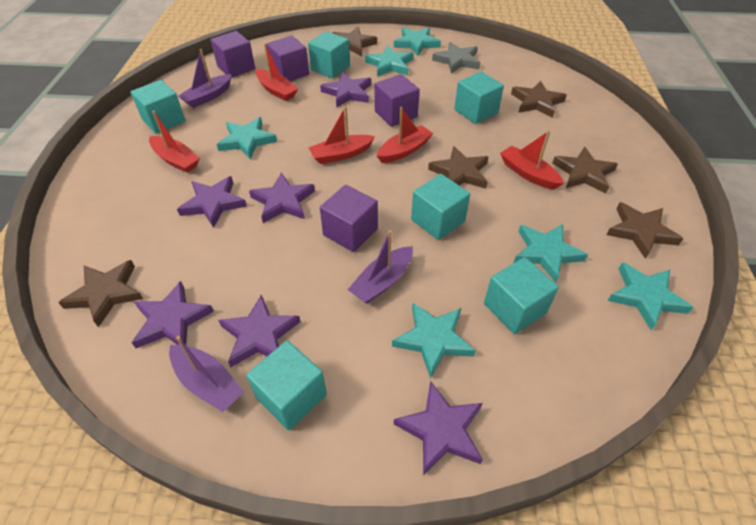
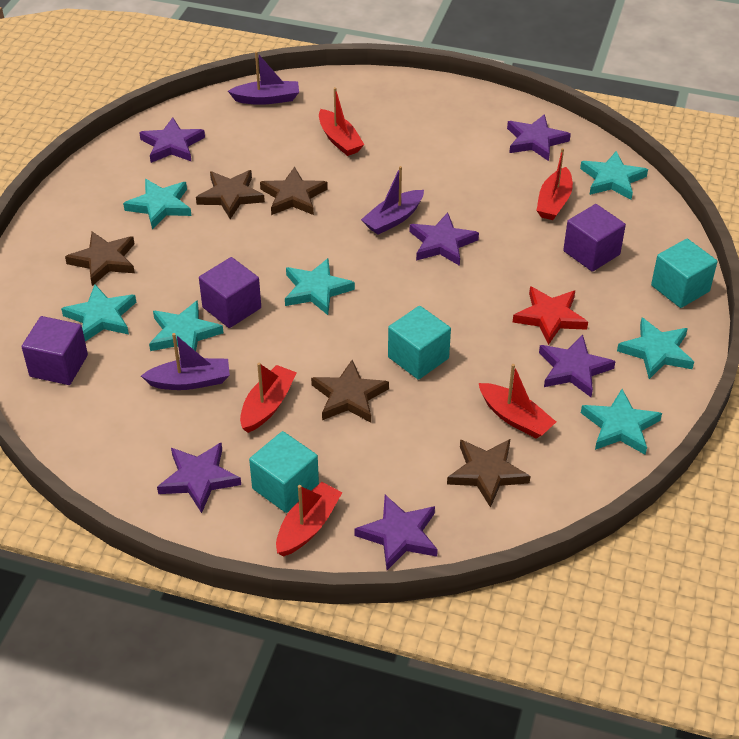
brown star: [58,260,143,327] [332,27,377,56] [428,146,488,188] [511,81,567,118] [552,147,618,193] [607,202,683,259] = 6 -> [65,232,135,286] [196,170,265,219] [260,167,328,215] [311,360,389,423] [447,439,531,508] = 5
grey star: [432,42,481,74] = 1 -> none = 0
purple cube: [210,31,255,78] [266,36,309,81] [320,185,378,252] [374,74,420,127] = 4 -> [22,316,88,385] [199,257,261,328] [563,204,626,272] = 3
red star: none = 0 -> [513,286,588,345] = 1
turquoise cube: [131,80,185,134] [246,340,327,430] [308,31,350,78] [411,174,470,240] [454,72,504,124] [484,257,559,334] = 6 -> [249,431,319,513] [388,306,451,380] [651,239,717,308] = 3
turquoise star: [217,117,277,159] [365,45,413,77] [392,303,476,379] [394,27,441,56] [514,224,588,282] [607,262,694,330] = 6 -> [61,285,136,341] [123,179,192,229] [149,300,223,351] [285,258,355,315] [580,151,648,200] [581,389,662,455] [617,318,694,379] = 7

